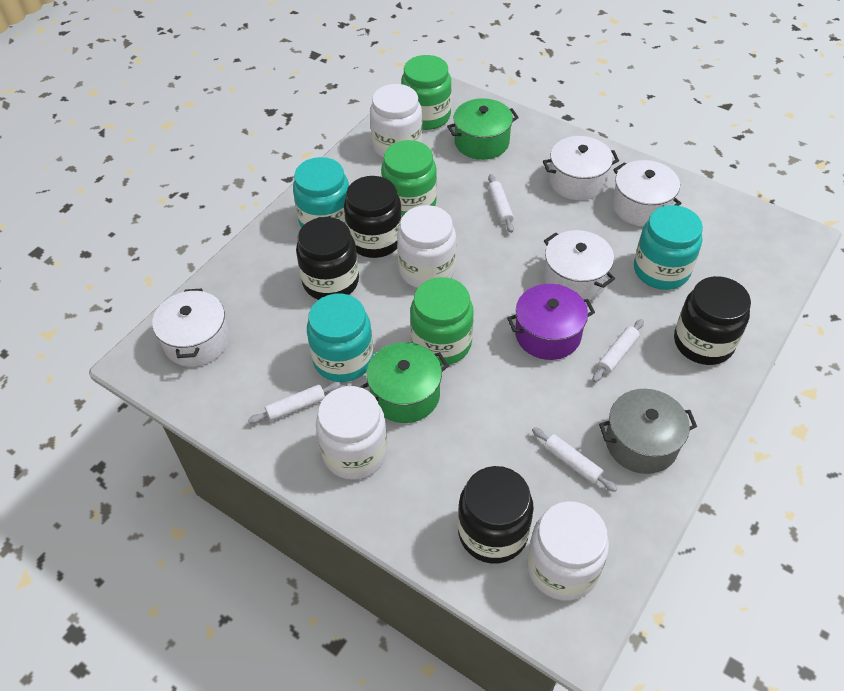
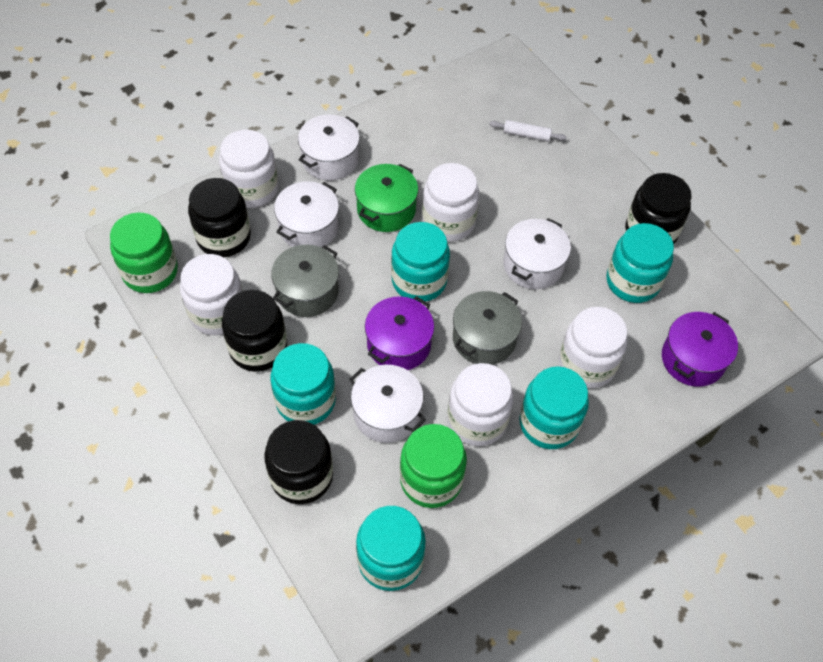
green jar: [381,140,437,217] [401,55,452,130] [410,277,474,365] = 3 -> [110,212,178,293] [400,424,467,508] = 2
green pot: [360,342,449,423] [447,98,519,160] = 2 -> [355,164,418,232] = 1
grey pot: [599,389,697,474] = 1 -> [271,245,339,317] [453,291,522,365] = 2
purple pot: [507,284,595,360] = 1 -> [365,296,434,370] [662,312,738,387] = 2
turquoise jar: [293,157,349,228] [307,294,374,382] [634,205,703,290] = 3 -> [270,343,336,425] [356,506,426,591] [391,222,450,302] [519,366,589,449] [606,223,674,303] = 5
white jar: [316,386,388,480] [370,84,423,158] [397,205,456,288] [527,501,609,601] = 4 -> [180,254,243,335] [219,130,278,208] [422,163,479,242] [447,363,514,446] [559,307,627,388] = 5
white rolling pin: [248,382,341,424] [488,174,514,233] [532,427,617,492] [593,319,644,382] = 4 -> [489,120,566,142] = 1

